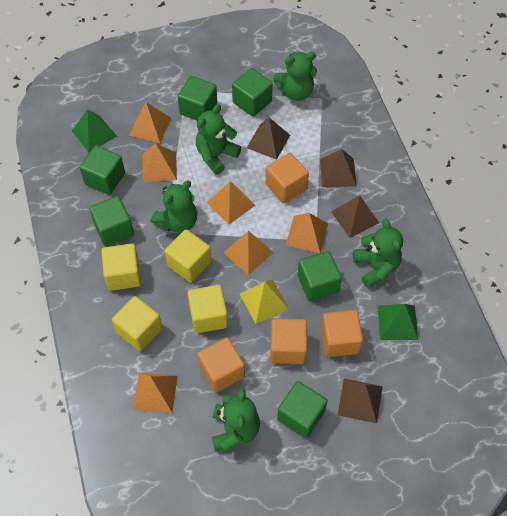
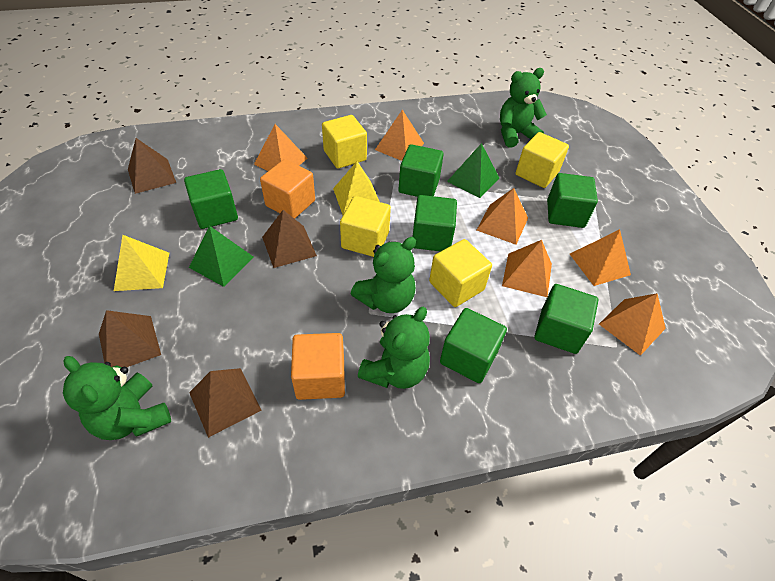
green teddy bear: [151,180,197,233] [196,104,241,175] [212,388,260,452] [273,52,317,101] [353,218,403,288] = 5 -> [63,356,171,440] [350,237,416,313] [358,307,430,389] [500,68,547,147] = 4
orange cube: [197,337,245,393] [266,153,309,204] [270,319,307,364] [321,310,363,357] = 4 -> [260,159,315,219] [291,333,345,400] = 2
yellow pyramid: [240,279,289,324] = 1 -> [114,235,169,291] [333,162,380,215] = 2

